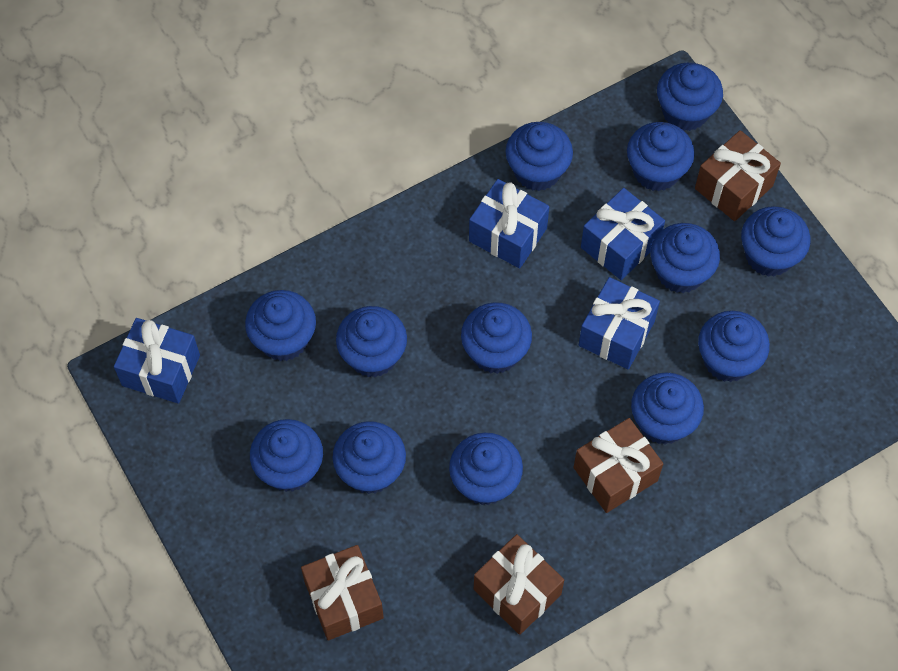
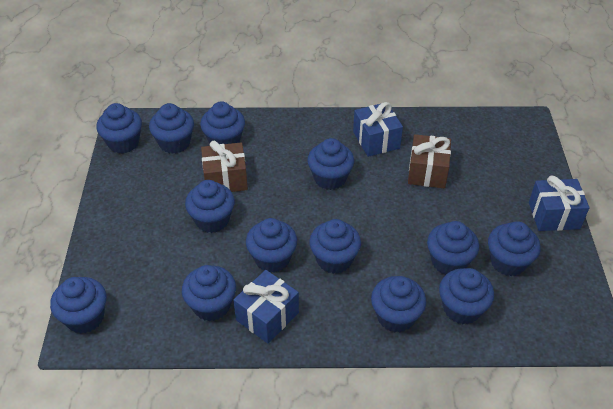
blue gift: [114,318,200,404] [469,179,549,268] [579,277,660,369] [581,188,665,280] = 4 -> [233,270,299,343] [353,102,403,157] [529,176,589,231] = 3
brown gift: [301,545,384,640] [474,534,564,635] [573,418,663,513] [695,130,781,221] = 4 -> [201,141,248,192] [408,134,451,188] = 2

